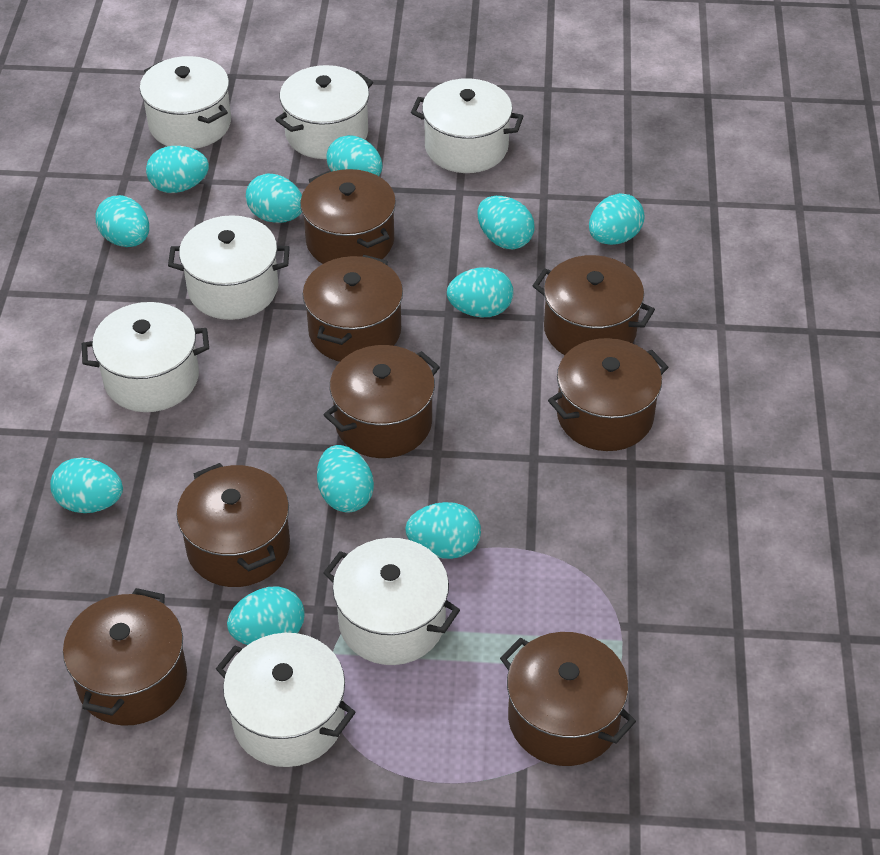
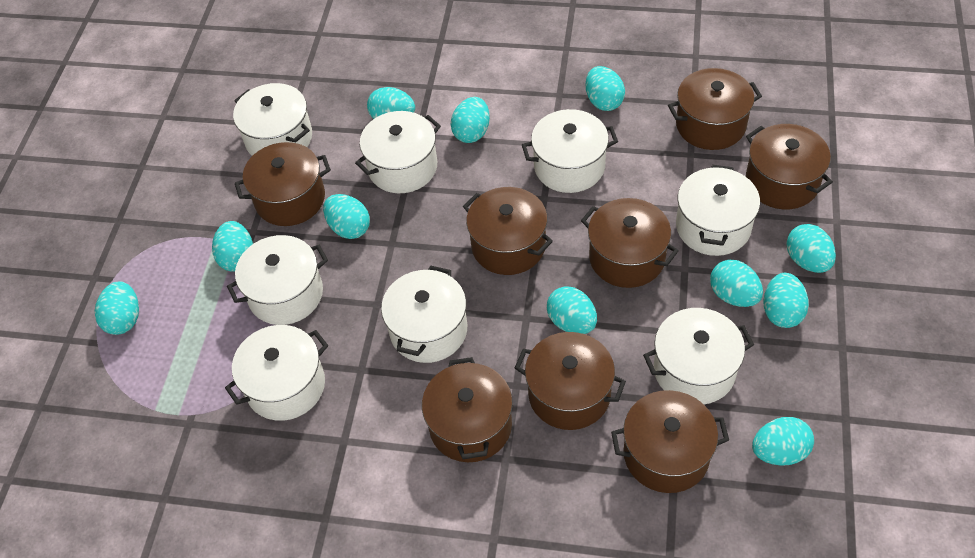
white pot: [82,302,209,412] [140,56,231,149] [168,215,290,320] [216,633,356,767] [275,65,373,159] [323,538,460,665] [411,78,524,173] = 7 -> [225,325,328,421] [227,235,328,325] [233,83,312,156] [355,111,441,193] [381,265,467,363] [522,109,618,193] [643,308,754,404] [676,165,760,256] = 8

